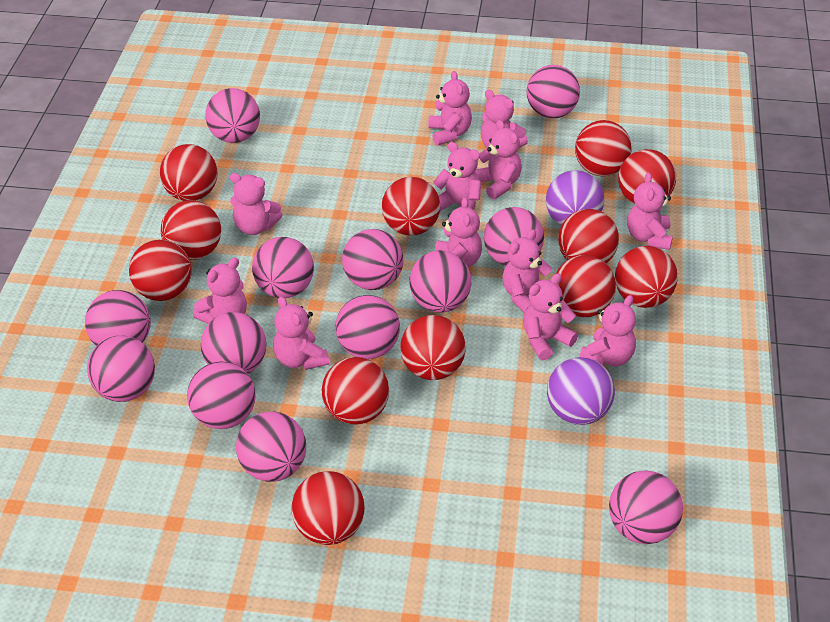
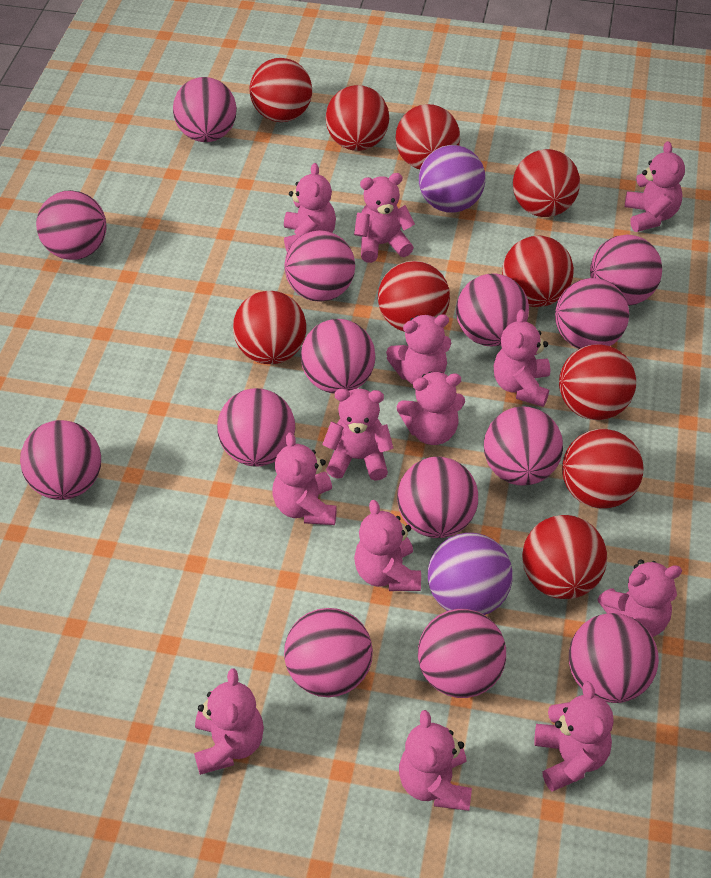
pink ball: [85,290,151,346] [87,336,155,402] [187,362,256,429] [201,312,266,374] [205,88,260,143] [236,411,306,482] [252,237,314,298] [335,295,400,359] [342,229,403,290] [409,250,472,313] [484,207,544,266] [526,65,580,119] [609,470,683,544] = 13 -> [20,420,101,500] [36,190,106,260] [173,77,237,142] [217,388,295,467] [284,230,355,302] [284,608,373,697] [301,319,376,394] [397,457,478,538] [418,609,506,698] [456,273,529,346] [484,406,563,486] [555,278,629,349] [569,613,659,703] [590,234,662,306] = 14
pink teddy bear: [193,257,247,324] [230,173,282,235] [273,296,329,370] [428,71,472,146] [433,142,481,211] [435,197,482,267] [475,120,522,199] [481,90,528,148] [502,229,552,313] [523,273,578,360] [579,295,636,366] [627,172,673,250] = 12 -> [194,668,264,775] [272,432,337,525] [284,163,336,252] [322,388,393,481] [354,173,415,263] [354,500,421,591] [386,314,451,384] [397,372,465,445] [399,710,472,811] [493,309,550,407] [534,681,614,791] [597,560,682,637] [625,141,685,232] = 13
red ball: [129,239,192,301] [160,144,218,201] [161,200,221,260] [291,471,365,545] [322,357,389,424] [382,177,440,236] [400,315,466,380] [556,255,616,317] [558,209,619,263] [575,120,631,176] [615,246,678,308] [618,149,676,204] = 12 -> [233,291,306,364] [250,58,312,122] [326,85,389,151] [378,261,450,332] [395,104,460,169] [502,236,574,307] [513,149,580,217] [522,515,607,599] [559,344,636,420] [562,429,643,509] = 10

